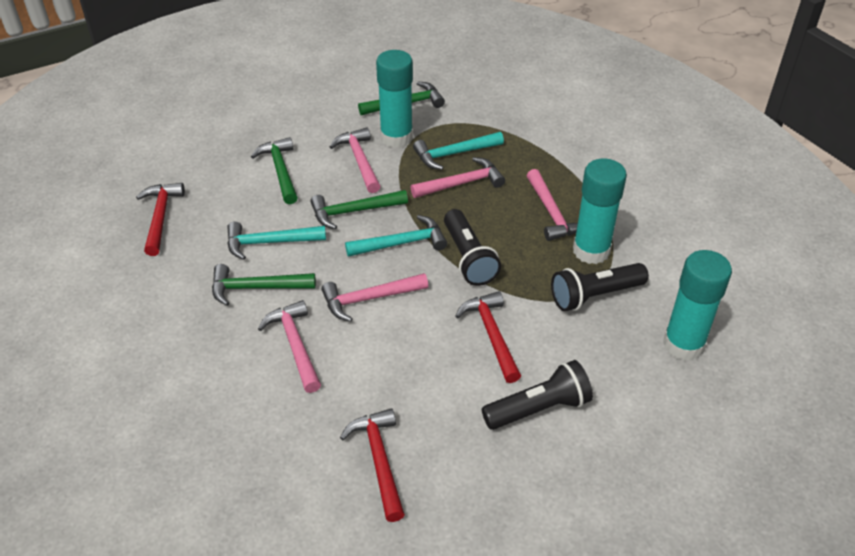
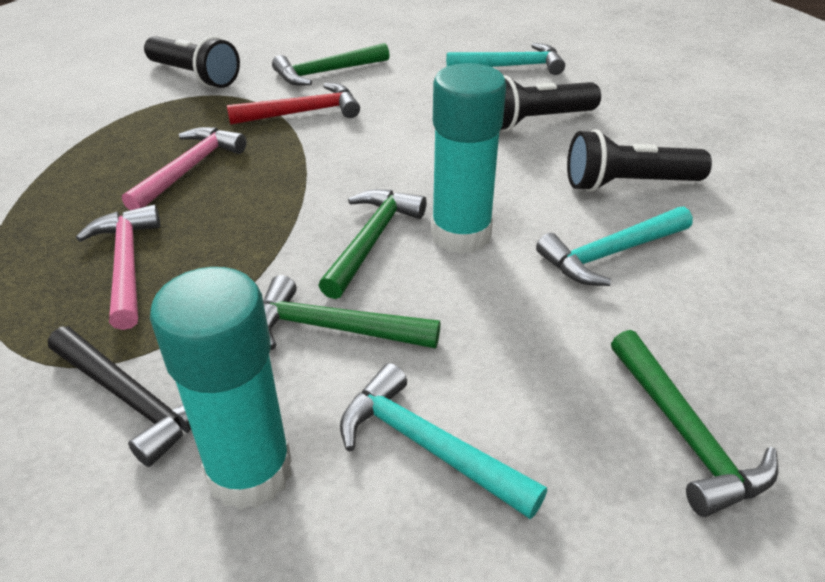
black hammer: none = 0 -> [48,326,191,467] = 1
pink hammer: [258,300,321,393] [321,273,428,322] [330,127,381,193] [411,157,505,198] [526,169,578,241] = 5 -> [76,205,160,330] [122,127,247,210] = 2
red hammer: [136,183,185,256] [340,408,405,522] [456,291,521,383] = 3 -> [227,83,360,125] = 1
turquoise glue stick: [376,50,413,148] [573,159,627,264] [663,250,732,361] = 3 -> [150,267,292,510] [431,63,507,254] = 2

